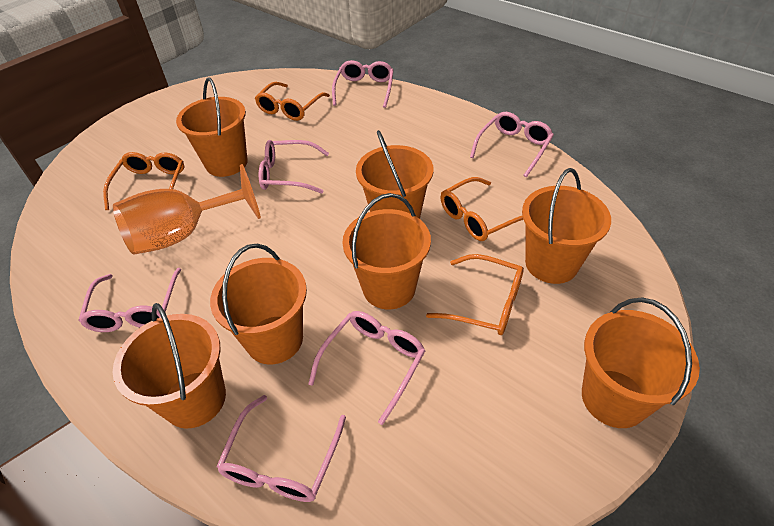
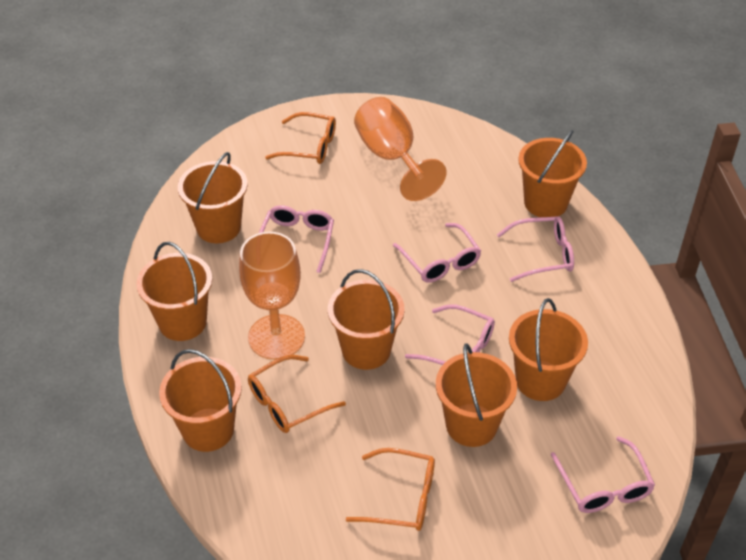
orange glasses: [103,152,184,210] [255,82,330,121] [426,254,524,335] [440,177,523,241] = 4 -> [248,355,346,433] [265,112,336,164] [346,448,435,531] = 3
orange goblet: [113,164,261,255] = 1 -> [239,232,305,360] [354,97,447,201] = 2
pink glasses: [78,268,181,332] [216,395,346,502] [259,140,329,194] [308,311,425,425] [332,60,393,108] [470,112,554,177] = 6 -> [259,205,334,273] [393,223,481,283] [405,304,495,365] [497,216,574,282] [551,436,655,513] = 5

